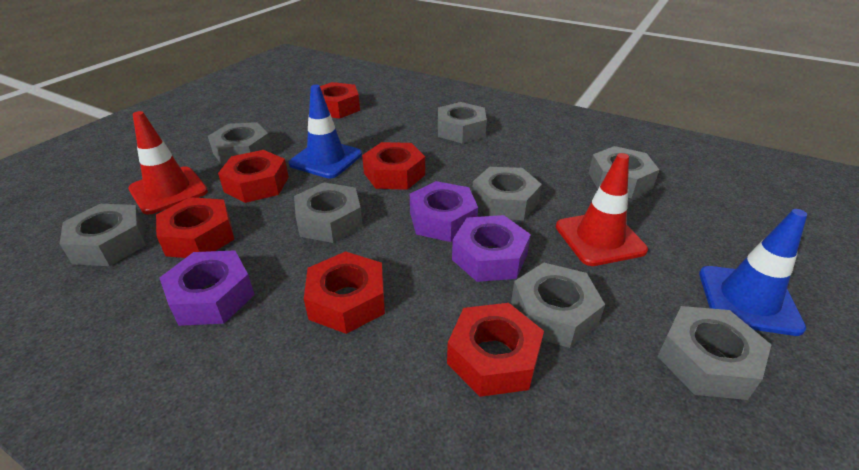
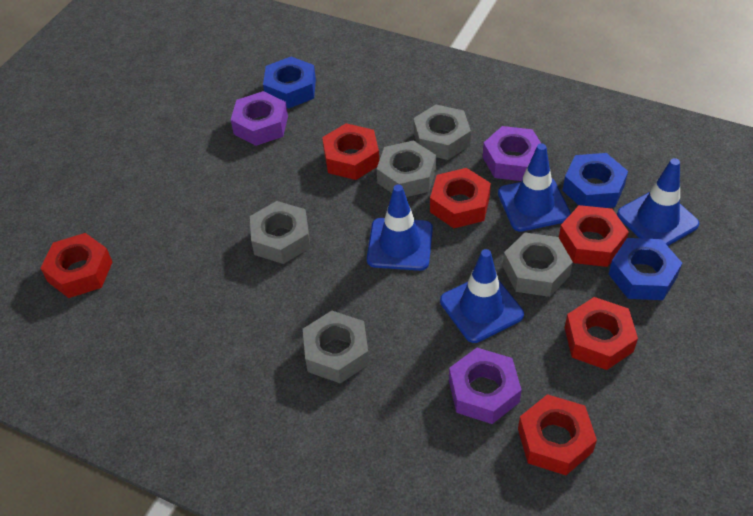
blue nut: none = 0 -> [263,57,316,109] [562,153,628,208] [609,238,682,300] = 3
blue traffic cone: [289,85,362,178] [699,209,807,336] = 2 -> [367,184,433,271] [440,249,524,343] [498,143,571,232] [617,158,699,246] = 4
grey nut: [60,204,146,266] [208,122,272,166] [294,183,363,243] [438,102,487,144] [472,167,542,220] [511,263,605,348] [589,146,659,198] [657,306,771,400] = 8 -> [250,201,310,264] [303,311,369,383] [377,140,436,197] [414,105,471,160] [503,233,573,297] = 5
red traffic cone: [128,111,208,214] [556,153,648,266] = 2 -> none = 0

